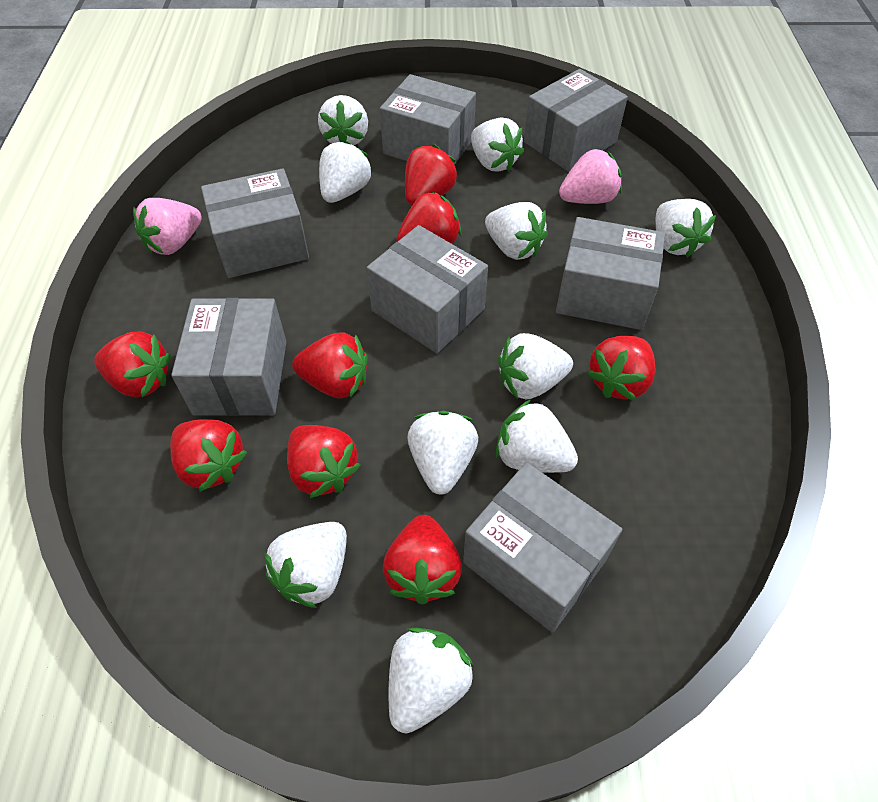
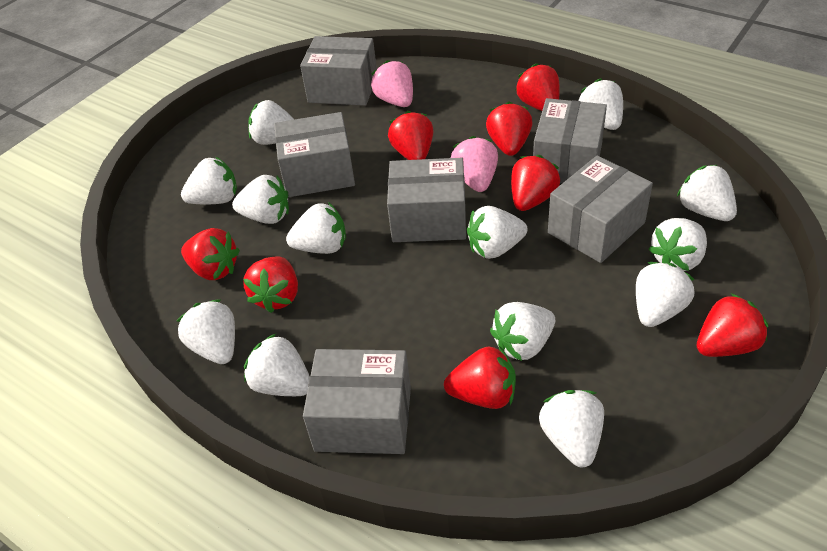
grey box: [171,298,287,416] [201,168,309,278] [367,225,488,353] [380,74,476,165] [463,462,622,633] [524,69,628,172] [556,217,665,330] = 7 -> [274,112,355,197] [300,36,377,106] [303,349,411,454] [387,158,466,242] [533,98,607,183] [548,155,653,263] = 6
white strawberry: [264,522,347,608] [318,95,368,145] [319,140,373,203] [389,628,474,733] [408,411,478,494] [471,118,524,172] [485,202,548,260] [496,400,578,473] [498,333,573,399] [656,199,716,258] = 10 -> [177,299,235,364] [181,156,237,204] [232,175,289,224] [244,334,310,396] [248,100,294,145] [286,202,346,254] [467,206,528,259] [490,302,555,361] [539,390,604,468] [579,78,623,130] [636,262,695,327] [649,218,707,271] [677,165,737,221] = 13

